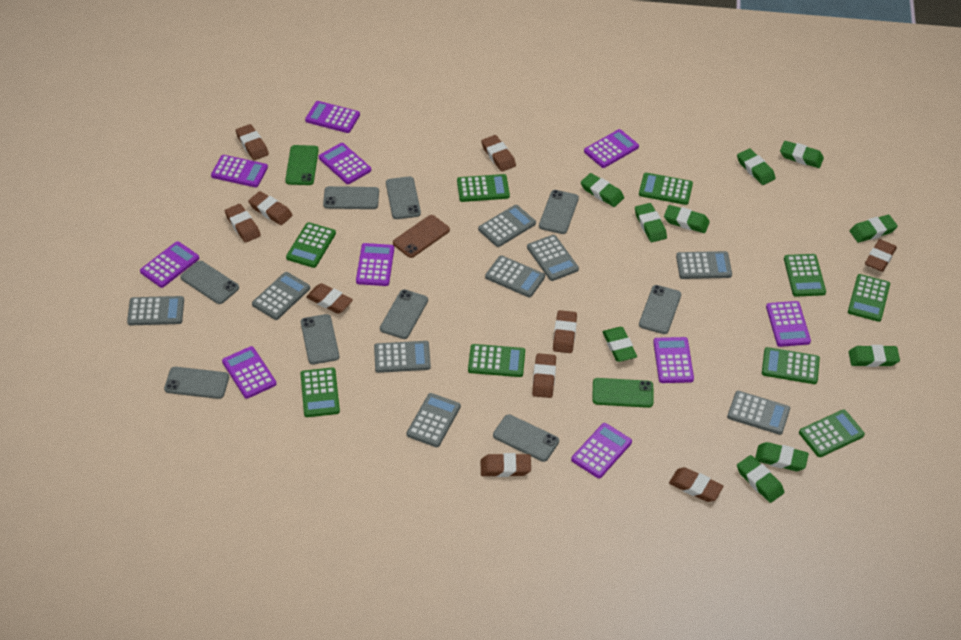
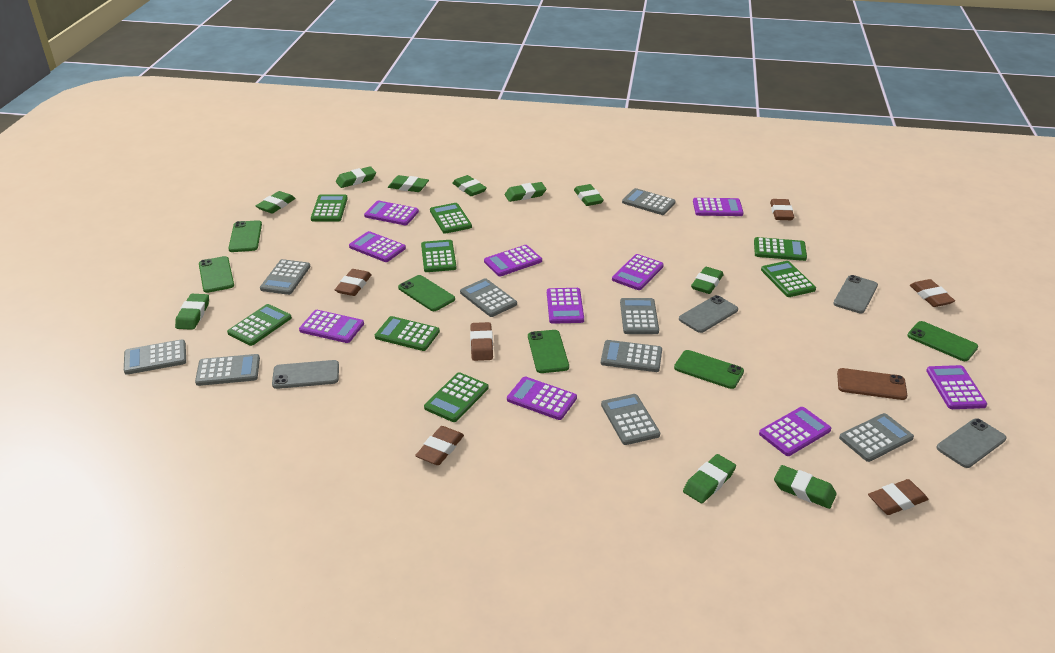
brown eraser: [225,204,261,243] [236,124,269,160] [248,191,293,225] [306,283,353,314] [481,135,516,172] [481,453,531,477] [532,353,556,398] [553,310,577,353] [669,467,723,502] [865,239,897,272] = 10 -> [335,269,372,296] [415,426,464,465] [470,322,493,361] [770,199,794,220] [868,479,928,515] [910,279,955,307] = 6
green calculator: [286,222,336,268] [300,368,340,417] [457,174,510,202] [468,344,525,377] [639,173,693,205] [762,347,820,384] [784,254,826,297] [799,410,865,457] [848,274,890,322] = 9 -> [227,304,292,346] [311,194,348,221] [375,316,440,351] [421,240,457,272] [424,372,488,422] [430,203,472,234] [754,237,807,261] [761,261,816,297] = 8
green phone: [285,145,319,185] [592,378,654,408] = 2 -> [199,256,234,293] [228,220,262,252] [398,275,455,311] [528,330,569,373] [674,350,744,389] [907,321,978,361] = 6
grey phone: [164,367,229,399] [180,261,239,304] [301,314,339,364] [323,186,379,209] [380,289,428,339] [386,176,421,219] [493,414,559,462] [539,190,579,234] [639,285,681,334] = 9 -> [272,360,339,389] [679,295,738,333] [833,275,878,313] [937,418,1006,468] = 4

